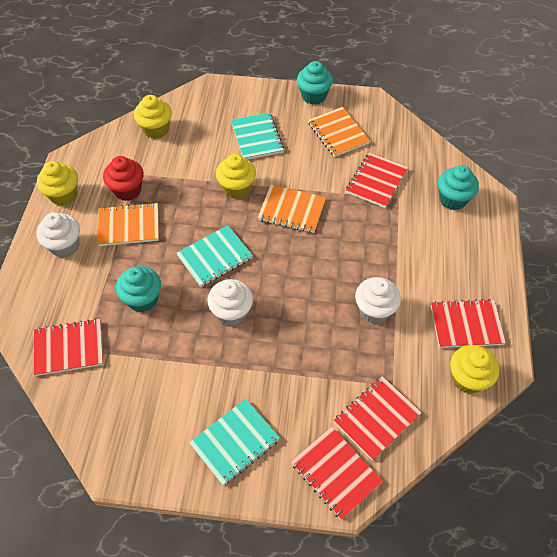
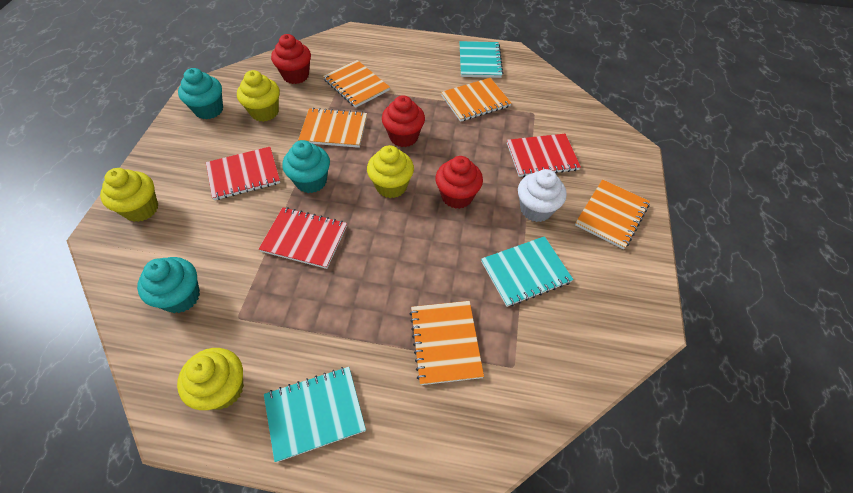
orange notebook: [98,202,159,246] [258,185,326,233] [308,107,370,157] = 3 -> [298,108,367,148] [323,60,390,108] [410,301,484,385] [441,78,512,122] [575,179,650,249] = 5
red cupcake: [103,156,144,201] = 1 -> [271,34,311,84] [382,95,425,147] [435,156,483,209] = 3
red notebook: [33,318,103,376] [291,427,383,520] [334,376,422,461] [346,152,408,208] [431,299,506,348] = 5 -> [206,147,280,200] [259,207,347,269] [507,134,581,177] = 3
white cupcake: [37,212,80,258] [207,279,253,326] [355,277,401,324] = 3 -> [518,169,567,222] = 1

